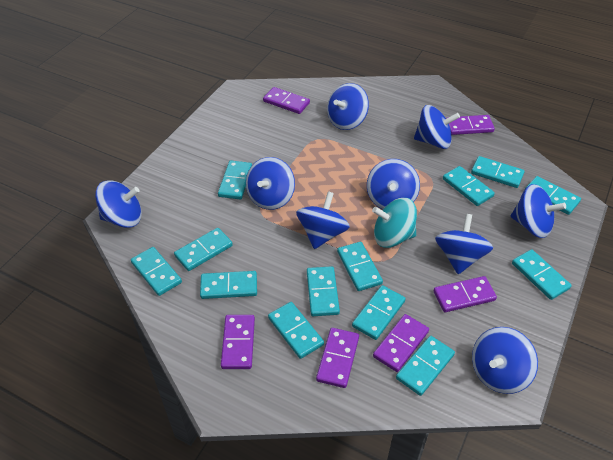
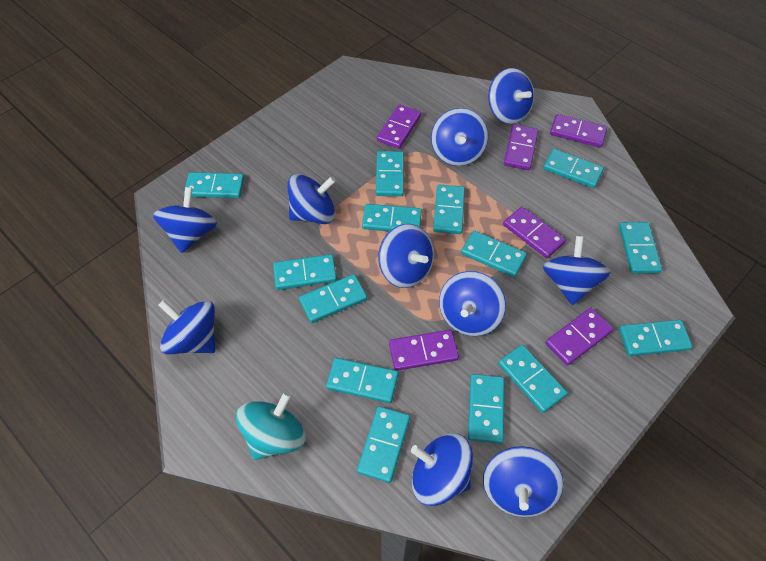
blue spinning top: [95,180,142,228] [246,157,295,210] [296,191,350,249] [327,83,369,130] [367,159,420,209] [414,105,460,149] [435,214,493,274] [472,327,538,394] [510,184,566,238] = 9 -> [153,187,217,253] [158,300,215,354] [287,174,336,224] [378,224,434,288] [411,433,473,506] [431,108,488,166] [439,271,506,336] [483,446,564,517] [488,68,534,124] [543,236,611,305] = 10
turquoise domino: [131,247,182,296] [174,228,233,271] [200,271,257,299] [218,160,252,199] [268,302,324,359] [307,266,340,316] [337,242,383,291] [352,285,406,340] [396,336,455,396] [443,166,495,206] [471,156,525,188] [512,249,572,300] [526,176,581,215] = 13 -> [184,172,244,198] [273,254,337,290] [299,274,367,323] [326,358,399,403] [357,406,410,483] [362,204,422,232] [376,151,404,196] [433,185,465,234] [461,231,527,277] [468,374,505,444] [498,345,567,413] [543,149,604,188] [619,222,662,274] [619,320,692,356] = 14

